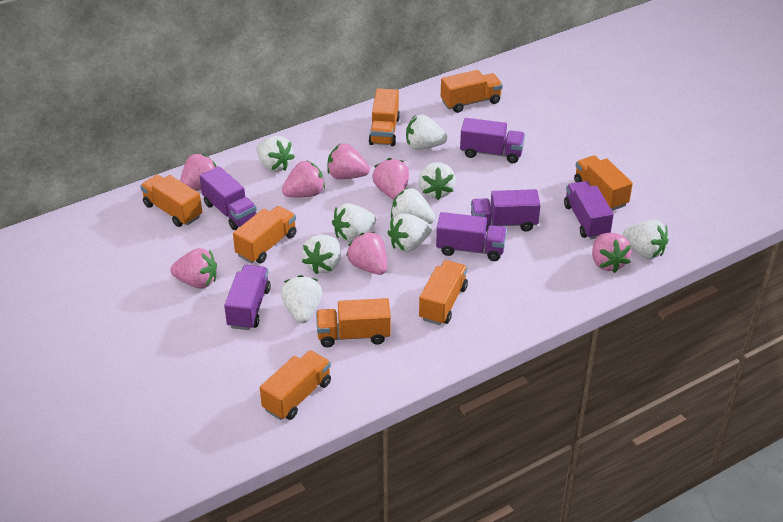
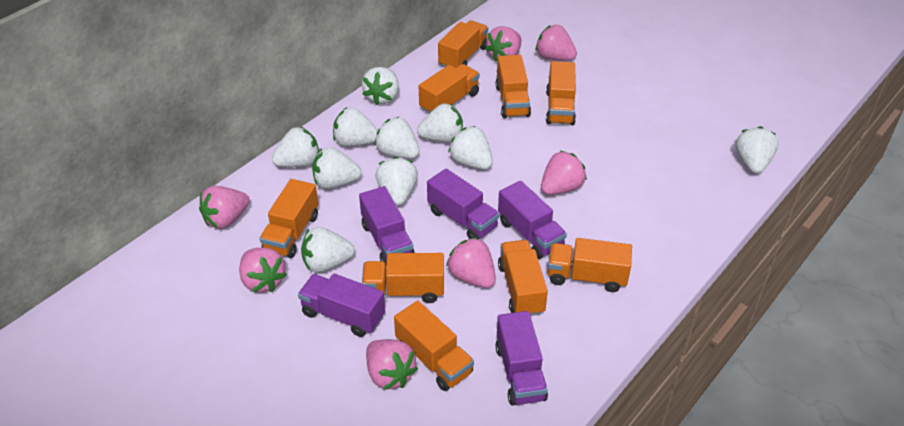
orange truck: [140,175,202,227] [233,206,296,263] [260,350,331,420] [316,298,391,347] [369,88,400,146] [419,260,468,325] [441,70,503,113] [574,155,633,211] = 8 -> [259,179,318,258] [362,253,444,303] [394,301,474,391] [419,64,480,113] [438,20,488,68] [495,55,531,118] [498,240,548,316] [546,61,576,125] [548,238,632,292] = 9
purple truck: [199,166,257,230] [224,265,271,330] [436,212,507,261] [460,118,525,163] [471,189,541,232] [564,181,614,239] = 6 -> [298,273,385,337] [359,186,415,265] [427,168,499,239] [496,311,548,406] [498,181,567,259] = 5
white strawberry: [257,136,295,172] [281,275,322,323] [302,235,341,274] [332,203,376,242] [388,213,432,252] [391,187,435,224] [406,114,447,150] [419,162,456,200] [623,220,668,259] = 9 -> [272,126,319,167] [301,227,355,272] [312,147,362,189] [333,107,378,147] [362,67,399,105] [374,117,420,159] [375,157,418,206] [417,104,463,143] [448,126,493,170] [736,126,778,174] = 10

